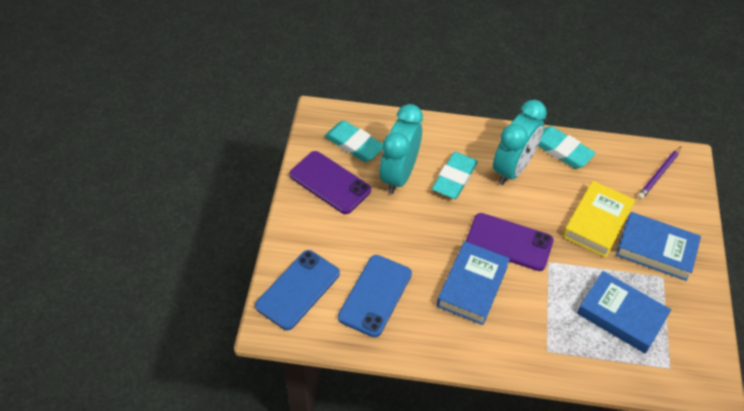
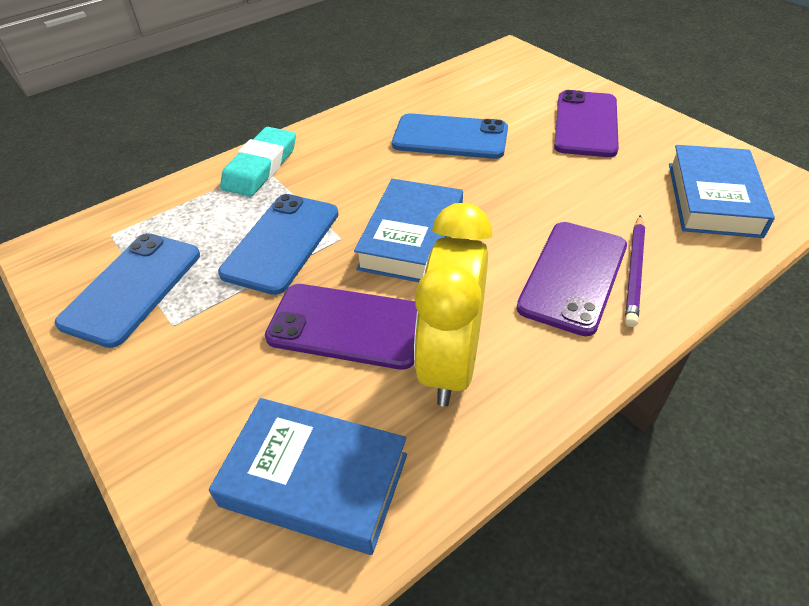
blue phone: [255,250,340,330] [338,255,412,337] = 2 -> [55,233,200,348] [218,194,339,295] [392,113,508,159] = 3
purple phone: [289,151,371,214] [466,213,554,271] = 2 -> [265,284,417,370] [516,222,627,336] [554,90,619,157] = 3
turquoise clock: [380,104,423,194] [493,100,547,185] = 2 -> none = 0
turquoise eraser: [324,121,383,162] [432,152,478,199] [538,126,595,168] = 3 -> [220,127,296,197] = 1
yellow book: [563,181,635,258] = 1 -> none = 0
yellow clock: none = 0 -> [414,203,492,407] = 1

